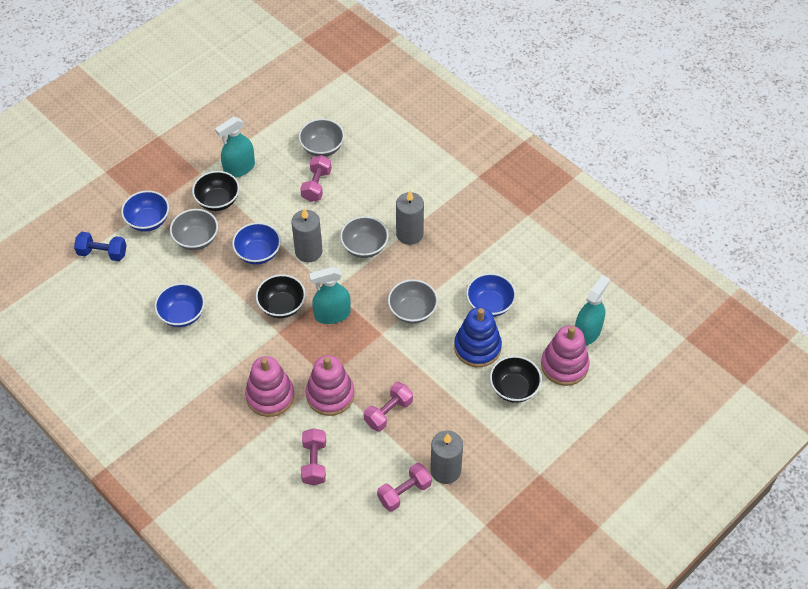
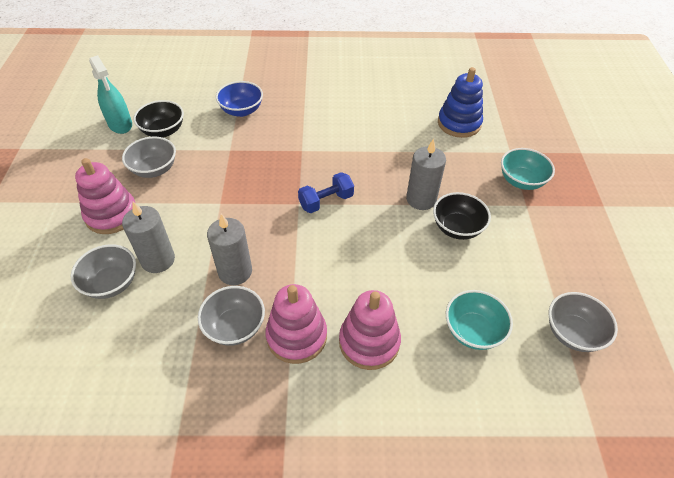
black bowl: [192,171,240,211] [256,274,306,318] [490,356,542,403] = 3 -> [134,100,184,138] [433,192,491,240] = 2
blue bowl: [121,190,169,232] [154,283,205,327] [232,222,281,265] [466,273,516,317] = 4 -> [216,81,263,117] = 1
pink dumbbell: [300,155,332,202] [301,428,326,485] [364,382,413,431] [377,463,432,512] = 4 -> none = 0
turquoise bowl: none = 0 -> [446,290,513,350] [501,148,555,190] = 2
turquoise spray bottle: [215,117,255,178] [309,267,351,324] [575,275,610,345] = 3 -> [89,55,132,134] = 1

